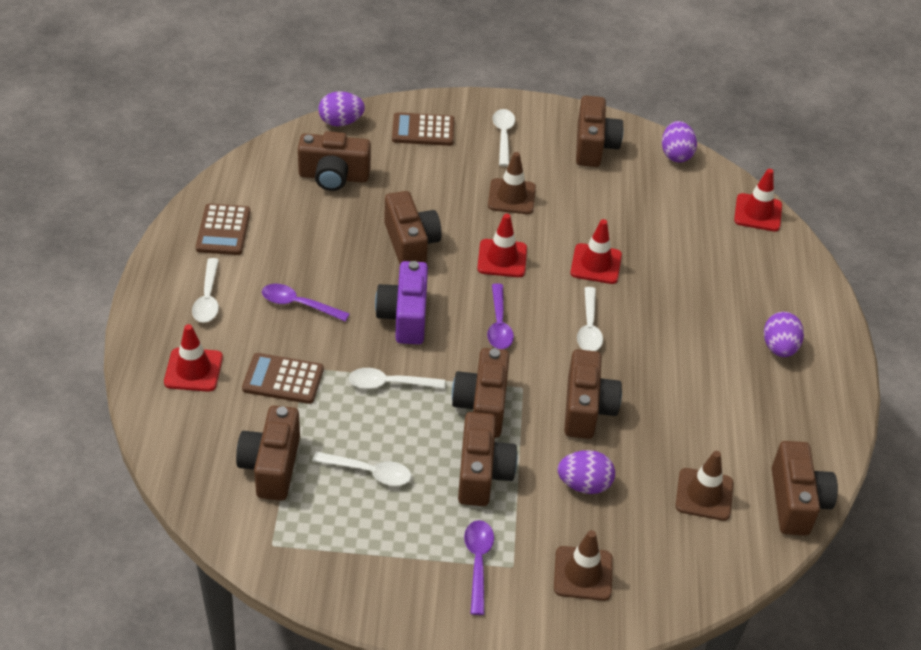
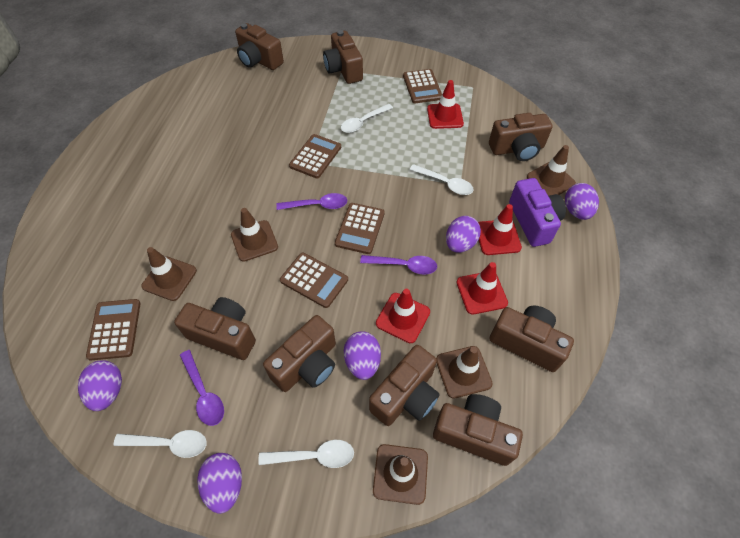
brown calculator: [196,204,250,255] [242,353,324,404] [392,112,454,146] = 3 -> [86,299,141,360] [280,253,348,308] [289,134,341,178] [335,203,385,254] [403,69,442,103] = 5
brown traffic cone: [488,152,536,214] [554,530,613,601] [675,451,734,521] = 3 -> [141,247,197,301] [231,208,278,262] [373,444,428,505] [436,346,493,399] [527,145,576,196] = 5
purple egg: [318,91,365,126] [558,450,615,494] [662,121,697,163] [764,312,804,357] = 4 -> [78,360,122,411] [197,453,242,514] [344,331,381,380] [446,216,481,253] [565,183,599,220] = 5
white spoon: [192,258,219,323] [312,452,411,486] [349,368,445,389] [493,109,515,166] [577,287,603,351] = 5 -> [113,430,207,458] [258,440,354,468] [341,104,393,133] [409,164,474,195] = 4

